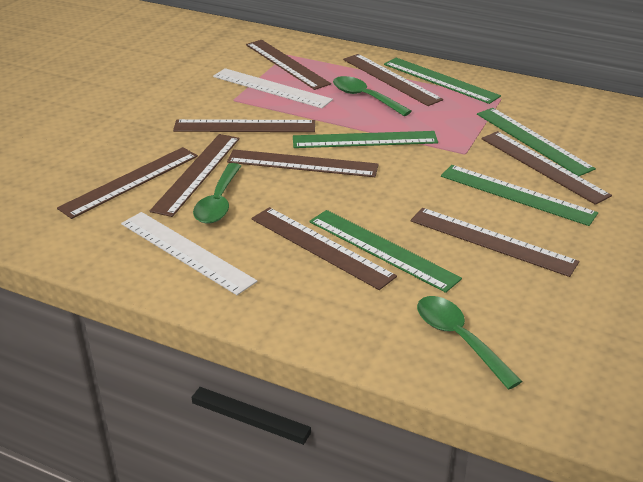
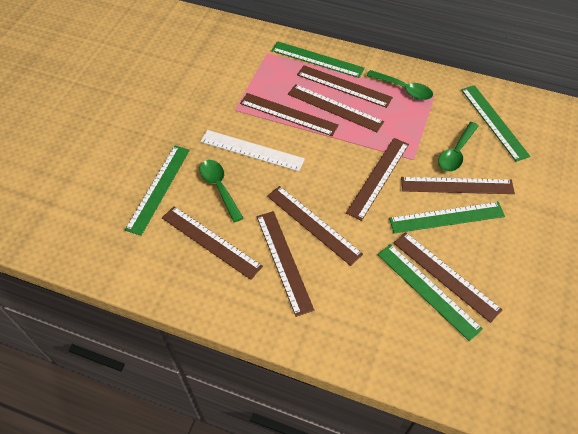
white ruler: [121,212,257,295] [213,68,333,108] = 2 -> [200,130,305,171] = 1

